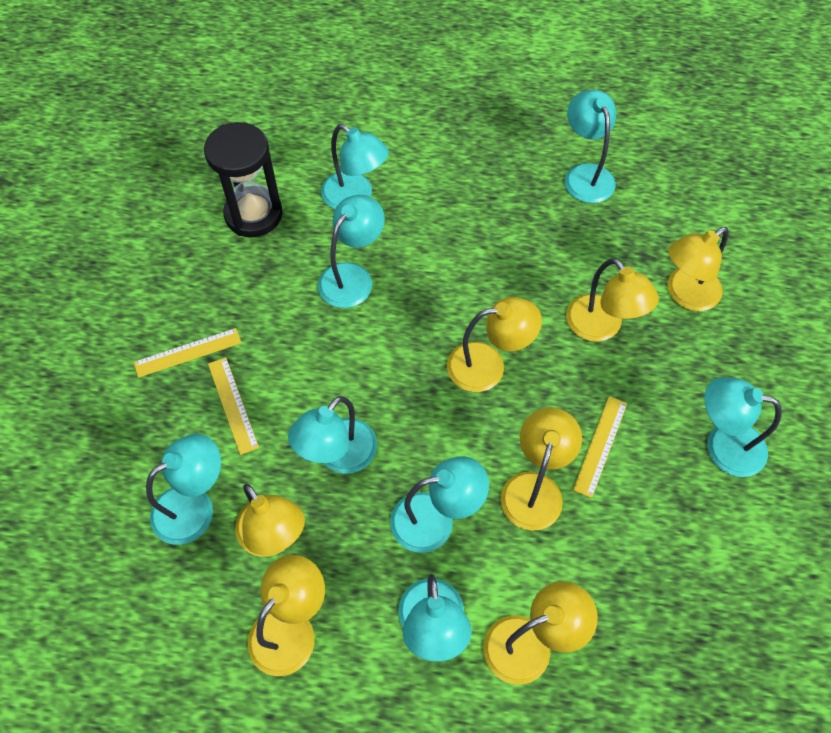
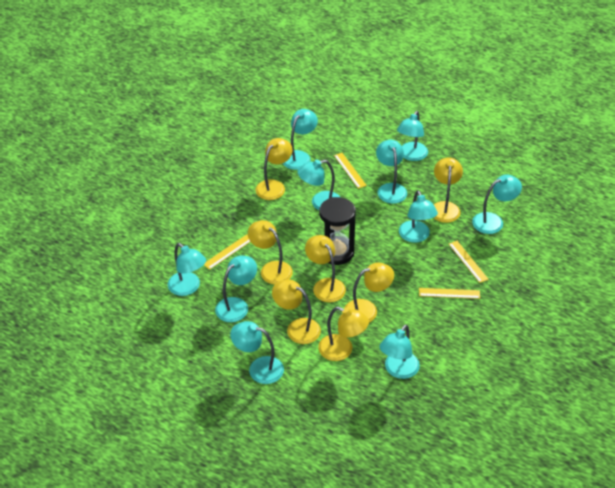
turquoise lamp: [146,434,221,545] [288,396,377,474] [318,195,385,308] [321,124,389,209] [390,456,489,553] [398,574,471,661] [565,90,616,203] [704,377,782,477] = 8 -> [168,243,206,296] [215,256,257,322] [230,321,284,384] [283,109,318,170] [297,160,340,210] [376,140,407,204] [379,324,420,379] [397,111,428,161] [399,190,438,243] [472,174,522,234] = 10
yellow ruler: [134,328,241,378] [208,357,259,455] [573,396,627,498] = 3 -> [204,234,250,270] [334,153,367,189] [419,288,480,299] [449,241,489,283] = 4

